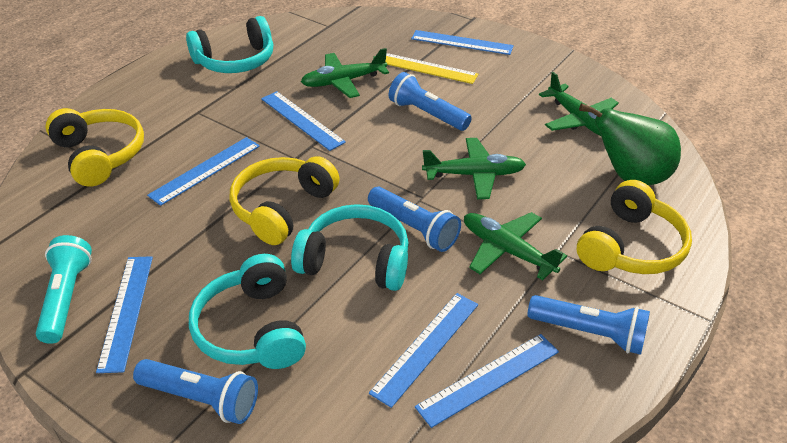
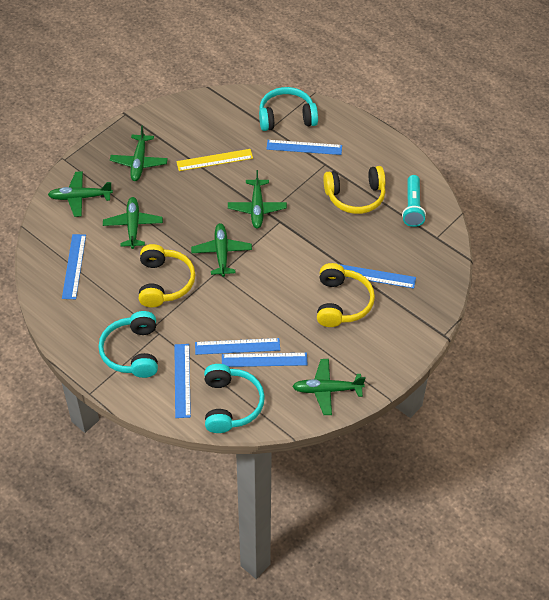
blue flashlight: [133,359,258,424] [368,187,461,252] [389,72,472,131] [528,295,650,355] = 4 -> none = 0
green pear: [579,103,681,185] = 1 -> none = 0
green plane: [301,48,389,98] [422,138,526,199] [464,212,567,280] [539,72,619,136] = 4 -> [48,171,113,217] [103,197,163,249] [110,125,168,181] [191,223,252,277] [228,170,287,229] [292,359,365,415] = 6

